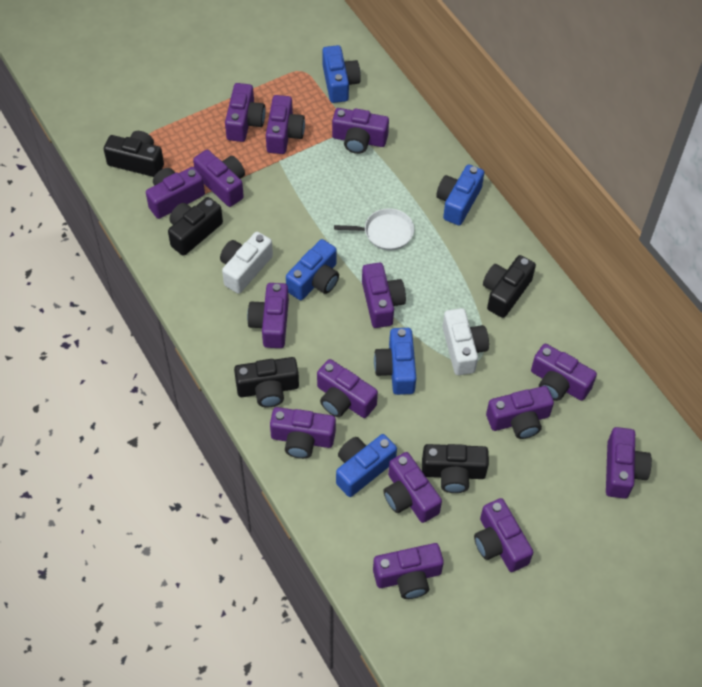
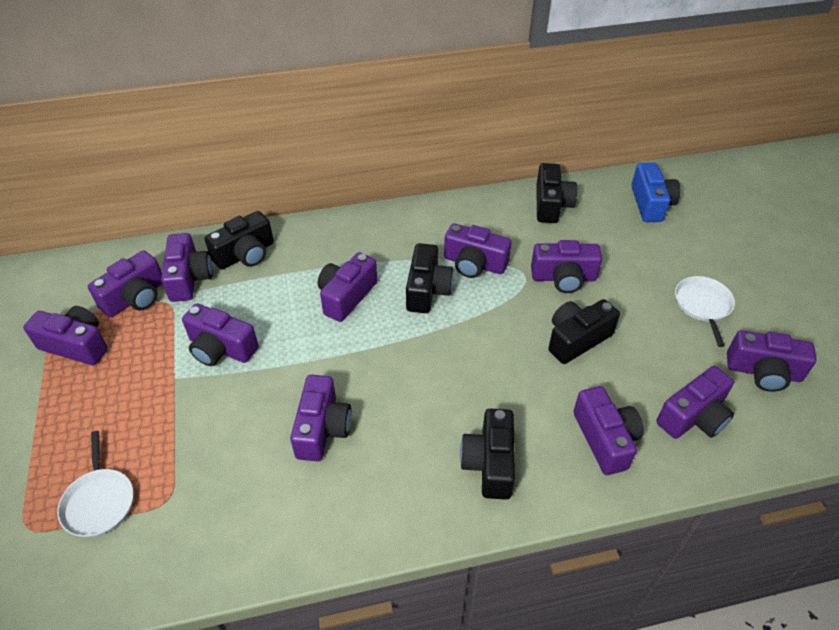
blue camera: [286,239,339,300] [322,45,361,103] [336,434,397,497] [374,328,416,395] [436,164,484,225] = 5 -> [631,163,680,222] = 1
purple camera: [146,167,205,219] [193,150,245,207] [225,83,265,142] [247,283,289,348] [266,95,305,154] [270,407,336,459] [317,359,378,418] [332,108,389,154] [362,263,406,328] [373,543,444,599] [383,452,442,523] [474,498,533,572] [486,386,554,439] [531,344,597,401] [606,427,652,499] = 15 -> [23,306,108,365] [88,250,162,317] [161,233,213,302] [182,303,259,366] [290,375,351,461] [318,252,377,322] [444,223,512,278] [531,240,602,293] [573,386,644,475] [656,366,734,439] [727,330,817,392] = 11
white camera: [220,232,273,294] [443,308,489,375] = 2 -> none = 0
white pan: [334,208,414,250] = 1 -> [57,431,134,537] [675,276,735,347] = 2

